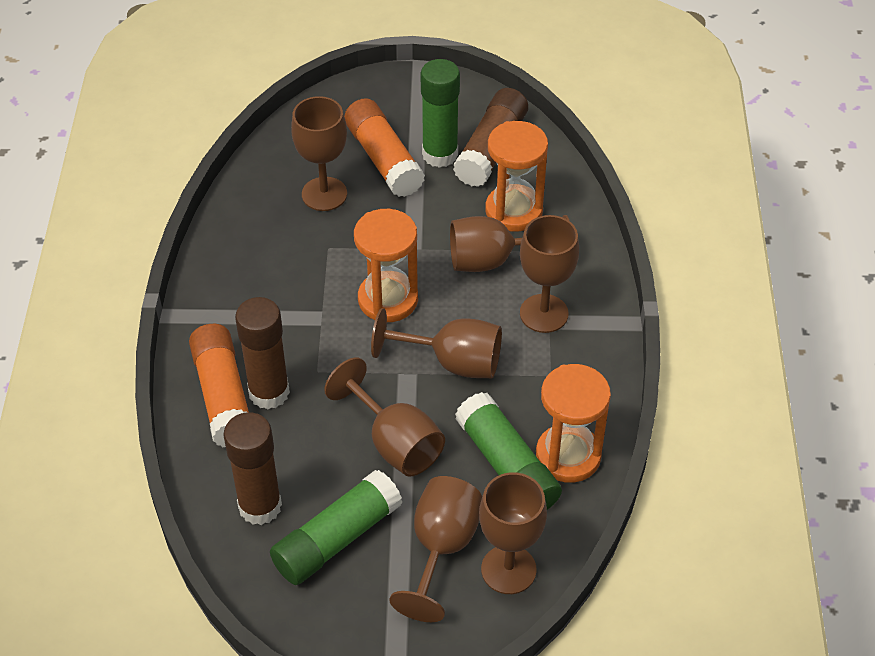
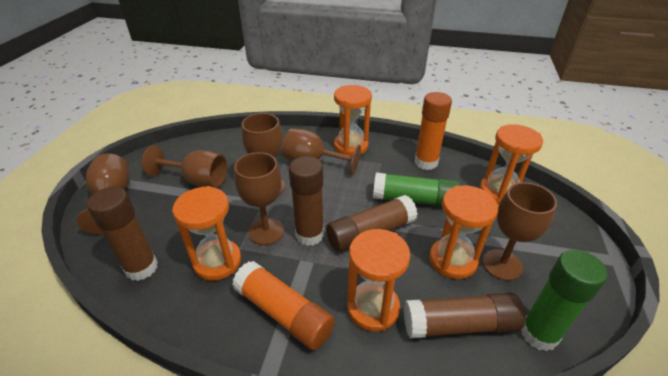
brown glue stick: [223,412,282,525] [235,297,290,409] [453,88,528,187] = 3 -> [87,187,158,281] [289,156,324,246] [326,195,417,252] [404,292,525,338] = 4
brown goblet: [291,96,347,211] [324,358,445,477] [371,308,502,378] [389,476,482,622] [450,215,569,272] [479,472,547,594] [520,215,579,333] = 7 -> [76,154,129,234] [142,145,227,187] [234,152,284,245] [242,113,285,194] [282,128,361,175] [483,182,557,281] = 6
green glue stick: [270,470,402,585] [421,59,460,168] [455,392,562,510] = 3 -> [373,173,460,207] [521,250,607,351] = 2
orange hourglass: [354,209,418,322] [485,121,548,232] [536,364,611,483] = 3 -> [172,186,241,281] [334,85,372,156] [347,229,410,332] [429,185,499,279] [480,124,543,204] = 5

